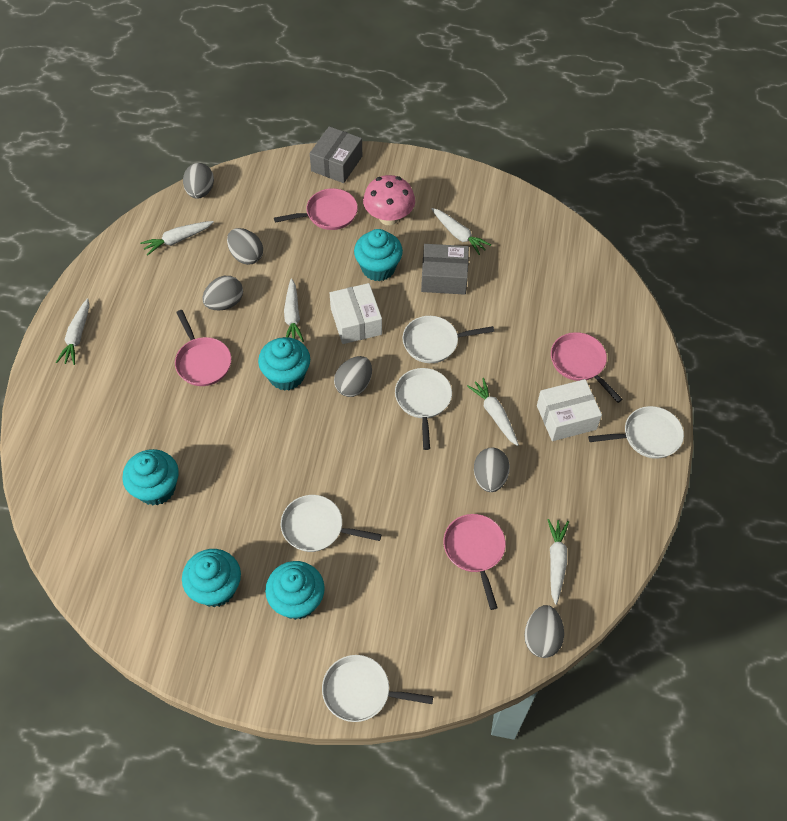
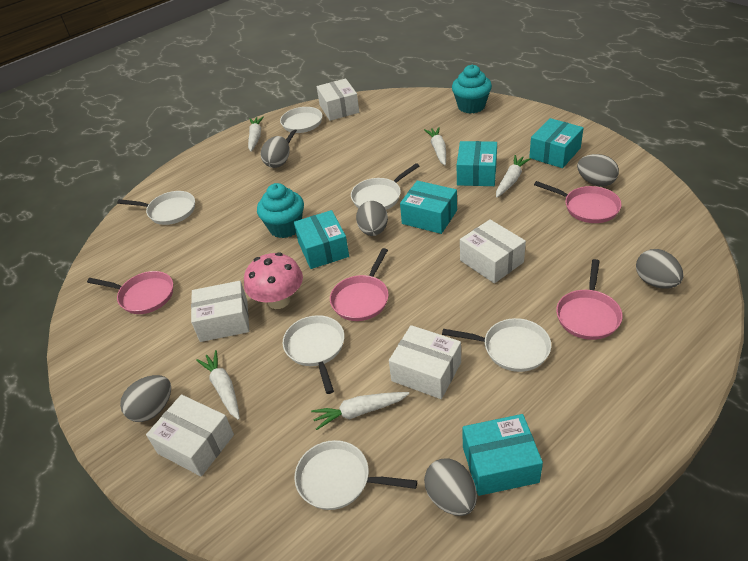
grey box: [310,126,362,183] [421,244,469,295] = 2 -> none = 0
turquoise box: none = 0 -> [294,210,349,269] [400,181,457,234] [457,141,497,186] [463,414,543,496] [529,118,584,168] = 5
turquoise cupcake: [122,449,179,505] [182,549,241,607] [258,337,310,391] [265,561,325,620] [354,229,403,281] = 5 -> [257,183,304,238] [452,65,492,114] = 2
white box: [330,283,382,344] [537,379,602,441] = 2 -> [146,394,234,476] [191,281,249,342] [317,78,359,121] [389,325,461,399] [460,219,526,283] = 5
white carrot: [56,298,89,365] [140,221,214,256] [284,278,304,342] [431,208,491,255] [467,378,519,446] [548,519,569,605] = 6 -> [196,350,240,420] [248,116,264,152] [311,392,409,430] [424,127,446,165] [496,155,531,197] = 5
white pan: [281,495,382,552] [322,655,433,722] [395,368,452,450] [402,316,494,363] [588,406,684,459] = 5 -> [117,191,195,225] [280,107,322,144] [282,315,345,394] [294,440,417,510] [351,163,419,210] [442,318,551,372] = 6

